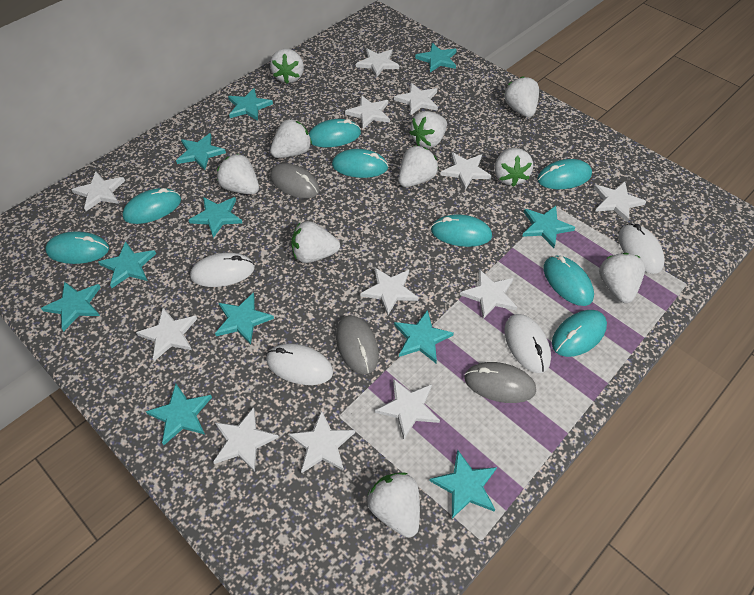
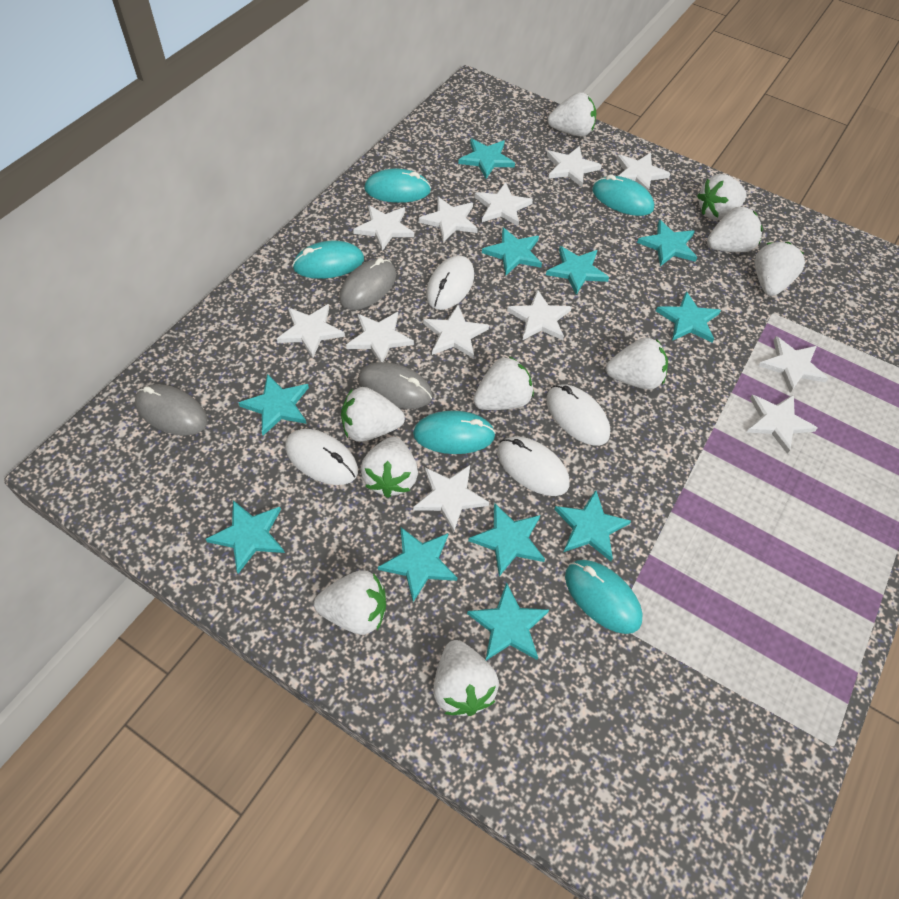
turquoise mouse: [45,231,109,264] [122,188,181,224] [309,119,361,147] [332,149,388,178] [431,214,492,247] [537,159,592,189] [543,255,594,306] [552,310,607,357] = 8 -> [292,241,364,279] [364,169,431,203] [413,411,496,454] [565,560,643,634] [592,174,654,216] = 5

